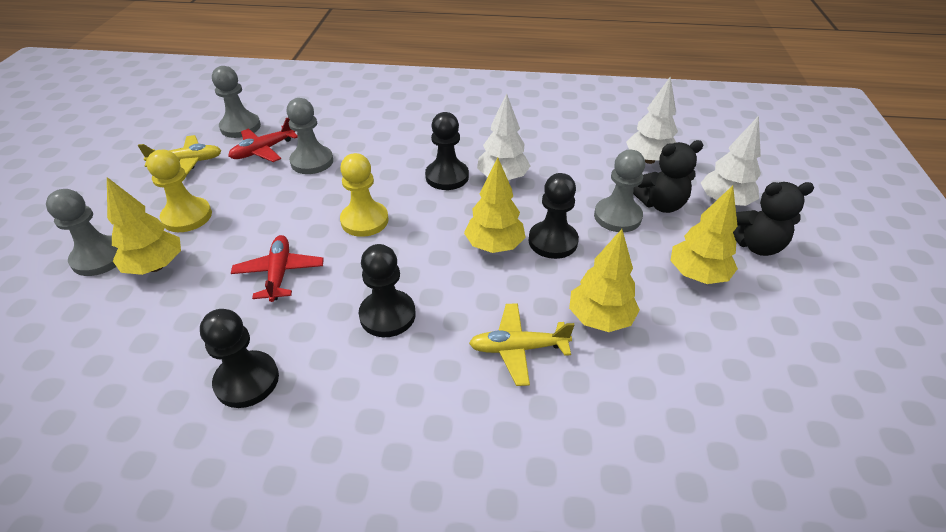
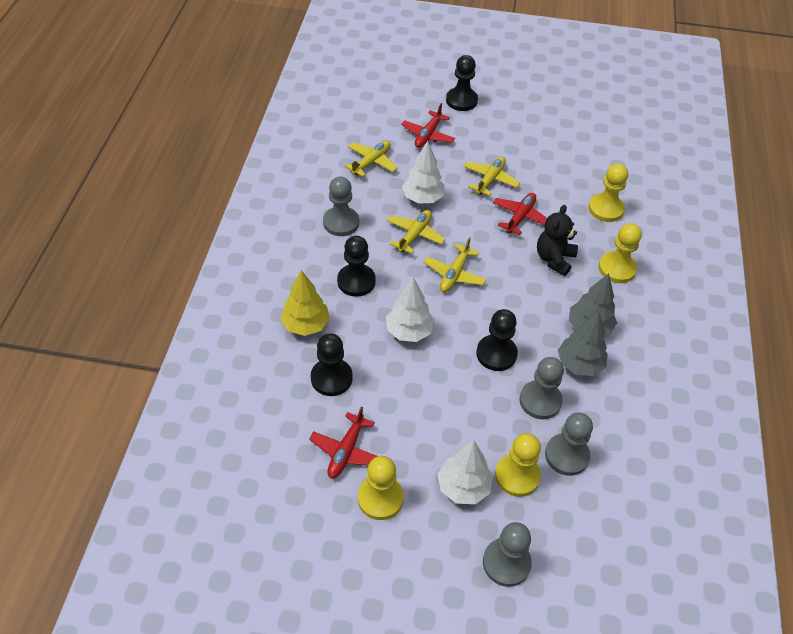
black teddy bear: [633,140,703,213] [733,182,814,256] = 2 -> [537,205,578,276] = 1
grey tree: none = 0 -> [558,312,608,376] [569,273,617,336] = 2
red plane: [228,118,298,162] [231,235,324,302] = 2 -> [309,406,378,478] [401,103,455,148] [493,193,547,235] = 3
yellow pawn: [146,150,212,232] [340,153,389,237] = 2 -> [358,456,404,520] [495,433,541,497] [588,163,628,222] [599,223,642,283] = 4
yellow plane: [138,135,222,176] [469,303,574,386] = 2 -> [345,141,398,177] [387,210,446,254] [424,237,486,292] [464,156,520,196] = 4
yellow tree: [107,177,181,275] [464,158,526,253] [569,229,640,332] [670,186,738,284] = 4 -> [280,270,330,336] = 1

